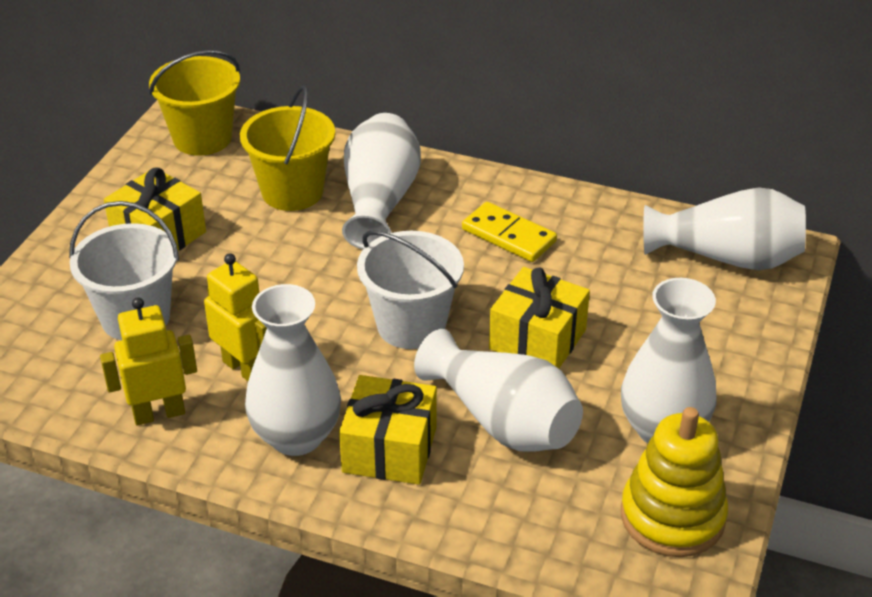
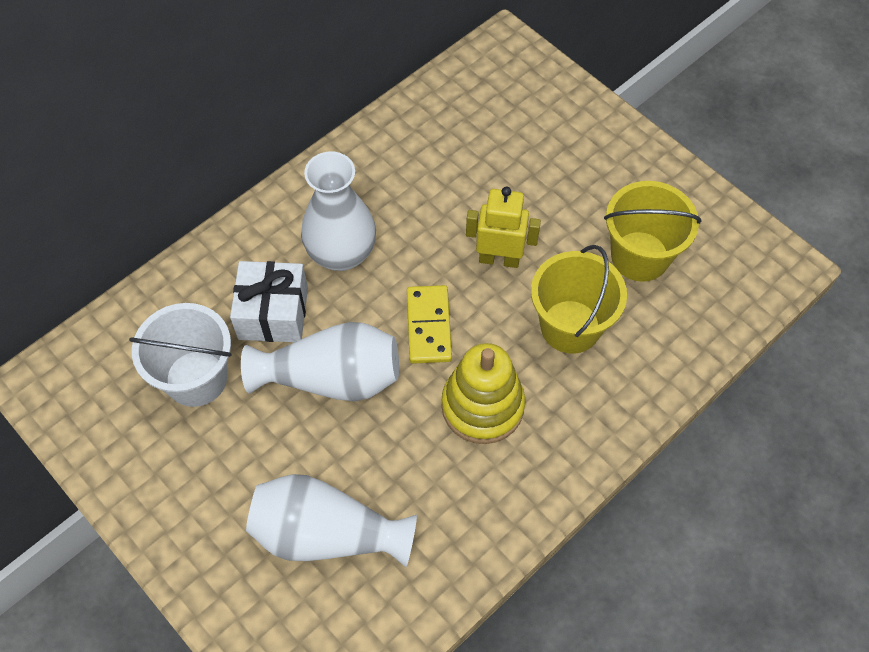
white bucket: [69,201,179,340] [357,230,464,349] = 2 -> [129,303,231,407] = 1
white gift: none = 0 -> [230,261,308,342] = 1
white vase: [245,284,341,456] [342,113,421,250] [414,329,583,452] [621,278,717,443] [643,187,806,270] = 5 -> [241,322,399,401] [246,474,417,567] [301,151,376,271] = 3
yellow gift: [104,168,206,251] [339,375,437,485] [489,267,590,369] = 3 -> none = 0
yellow robot: [100,297,197,425] [204,253,267,381] = 2 -> [466,187,541,268] = 1

